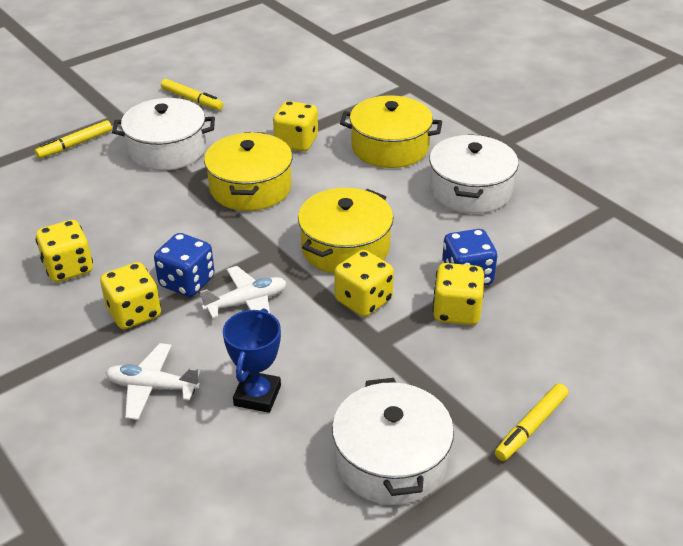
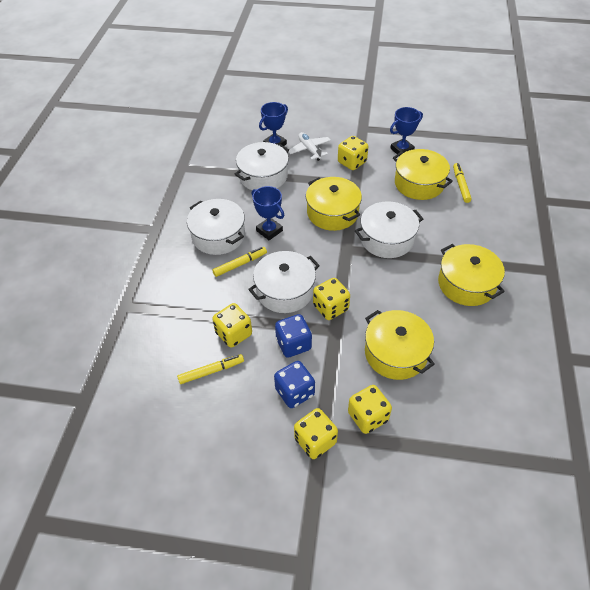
blue trophy: [223,309,281,413] = 1 -> [252,186,284,240] [259,102,288,146] [390,107,423,154] = 3
white plane: [106,343,202,420] [200,266,287,319] = 2 -> [288,132,331,161] = 1
white pot: [112,98,215,171] [332,378,454,505] [429,134,518,214] = 3 -> [187,199,245,255] [235,142,289,190] [248,251,320,313] [355,201,423,258] = 4
yellow pot: [204,132,292,211] [298,188,394,274] [340,95,442,168] = 3 -> [306,177,362,231] [365,310,435,380] [393,149,453,200] [438,244,505,306] = 4

